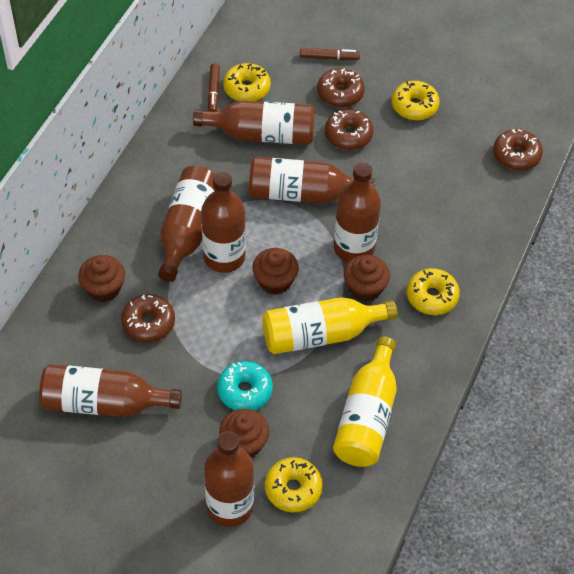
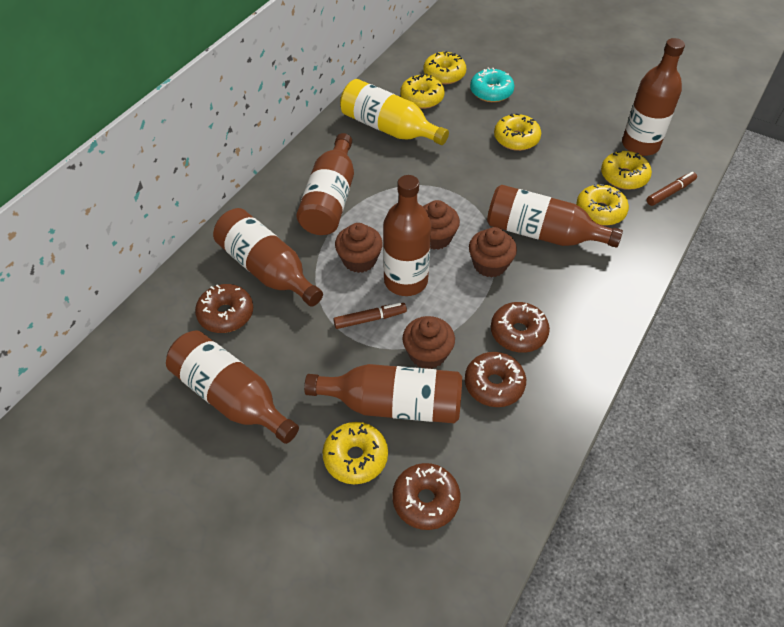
yellow bottle: [262,297,398,354] [333,336,397,467] = 2 -> [340,79,449,145] = 1
yellow donut: [223,63,271,101] [265,457,323,512] [392,81,440,120] [407,268,460,315] = 4 -> [322,422,388,484] [400,74,445,109] [424,51,466,84] [494,114,541,151] [576,184,629,226] [601,151,652,190] = 6

